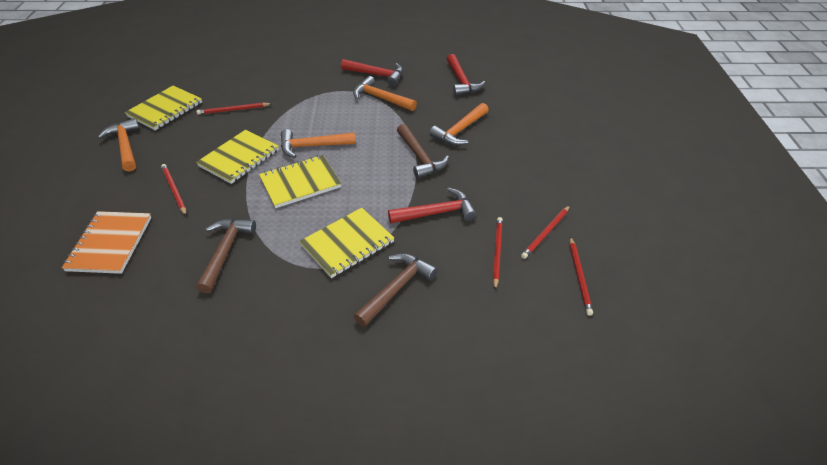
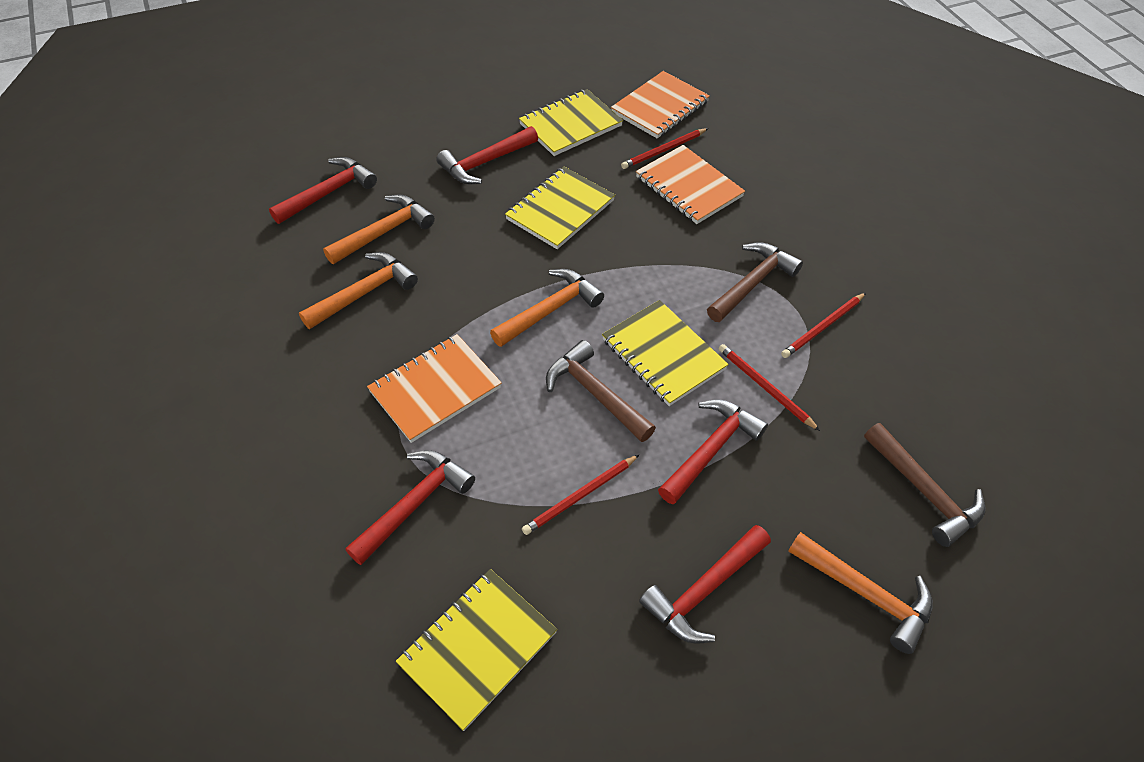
orange notebook: [62,211,151,274] = 1 -> [367,334,502,443] [611,71,710,138] [636,145,745,224] = 3
red hammer: [341,59,403,86] [388,188,477,224] [447,54,485,96] = 3 -> [269,157,377,224] [345,450,475,565] [436,126,538,184] [639,525,771,644] [658,400,768,505] = 5
red pencil: [161,164,186,216] [197,102,272,115] [493,217,503,290] [521,205,570,259] [570,236,593,316] = 5 -> [522,455,639,535] [621,128,708,169] [719,344,820,431] [781,293,866,358] = 4

